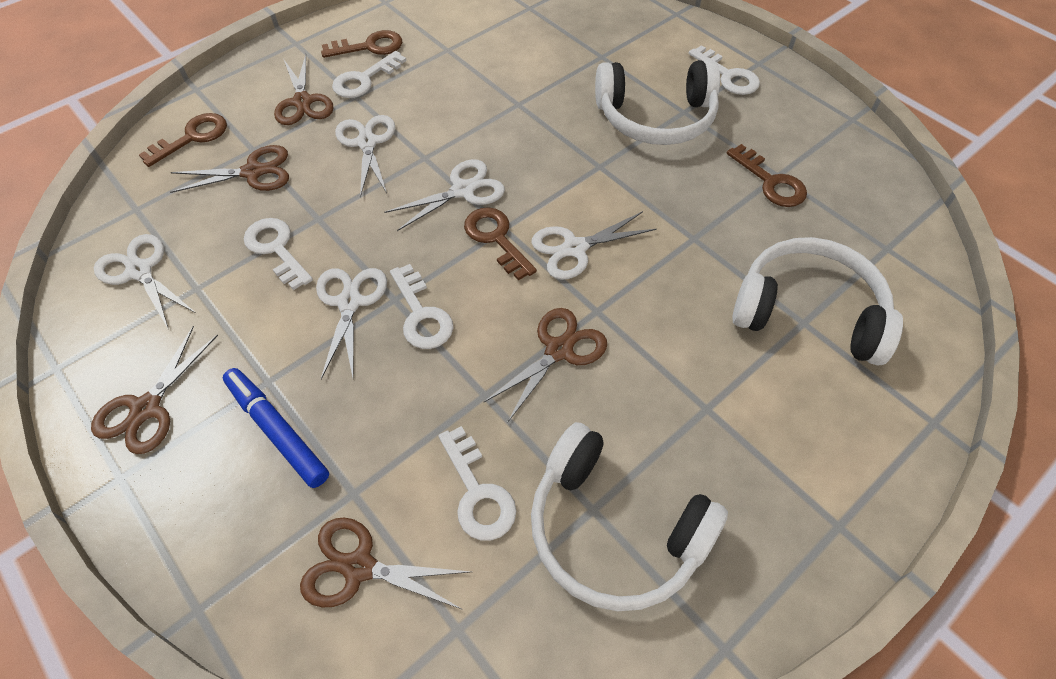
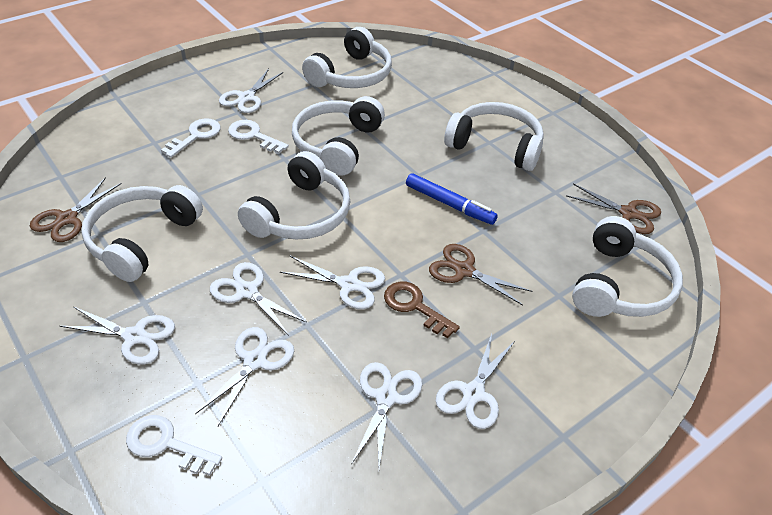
brown key: [139,113,227,167] [321,30,402,58] [464,207,537,280] [727,144,807,207] = 4 -> [384,282,460,338] = 1
brown scissors: [91,326,218,454] [170,145,289,193] [274,54,334,125] [300,518,471,610] [483,308,607,422] = 5 -> [30,177,122,242] [429,244,532,305] [566,183,661,234] = 3
white headphones: [531,422,728,611] [595,60,720,145] [732,237,903,366] = 3 -> [81,185,203,282] [238,151,350,240] [292,96,385,176] [302,27,392,88] [444,102,544,171] [572,216,683,317] = 6
white key: [244,218,313,290] [332,51,407,98] [390,264,454,349] [439,426,516,541] [689,45,760,95] = 5 -> [126,415,222,476] [161,118,221,158] [228,120,289,153] = 3
white scissors: [94,234,197,330] [316,268,387,379] [335,115,395,198] [385,159,505,231] [532,211,657,280] = 5 -> [60,307,175,365] [195,327,294,426] [210,262,307,336] [219,69,283,113] [280,255,385,309] [351,362,422,468] [436,334,515,429] = 7

